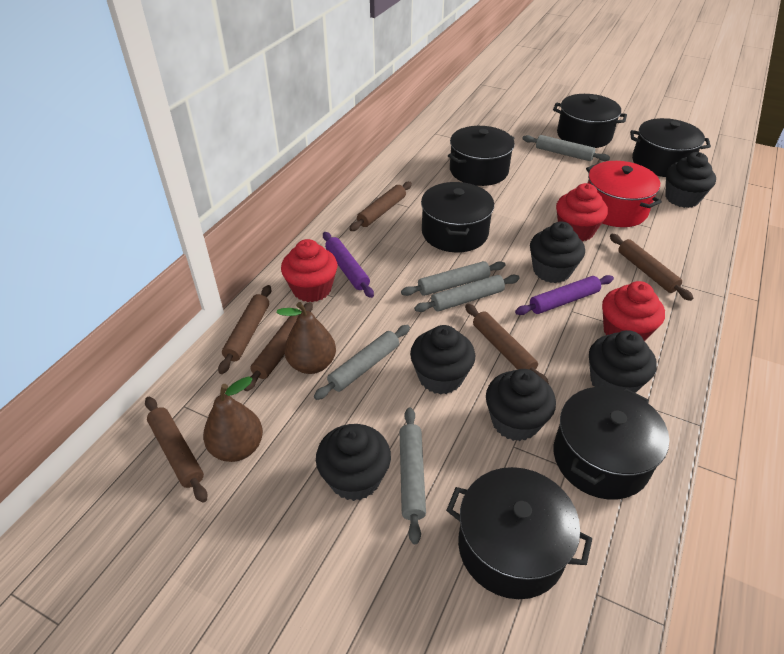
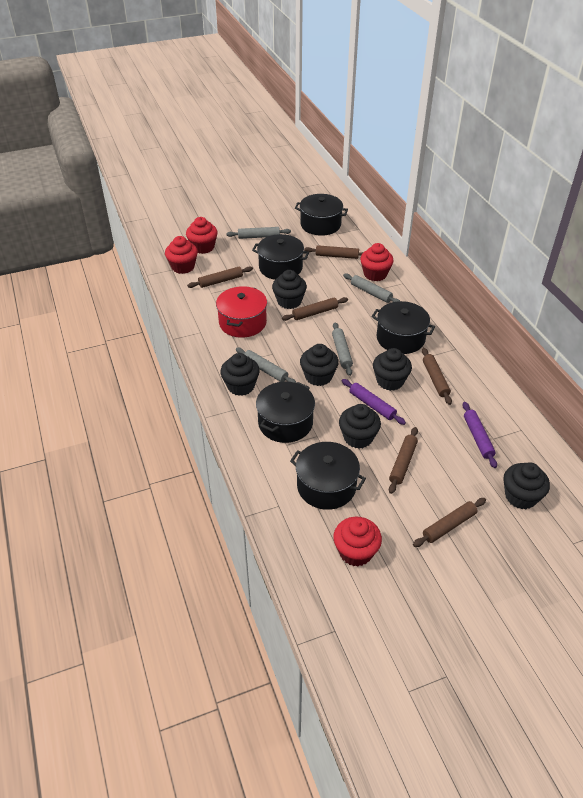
black pot: [421,182,494,253] [446,467,592,599] [448,126,515,186] [553,94,627,148] [554,387,669,500] [630,118,711,177] = 6 -> [252,234,309,280] [256,382,315,443] [290,442,366,510] [295,194,348,236] [371,301,435,354] = 5
brown pear: [203,377,263,462] [276,302,336,374] = 2 -> none = 0
grey rolling pin: [314,325,410,400] [400,407,426,544] [401,261,505,296] [414,275,520,312] [523,135,610,161] = 5 -> [226,227,291,239] [236,348,297,383] [332,322,353,376] [343,273,400,303] = 4
red cupcake: [281,239,337,302] [556,183,608,242] [602,281,665,341] = 3 -> [165,236,198,274] [186,217,218,254] [333,517,382,566] [360,243,394,281] = 4

